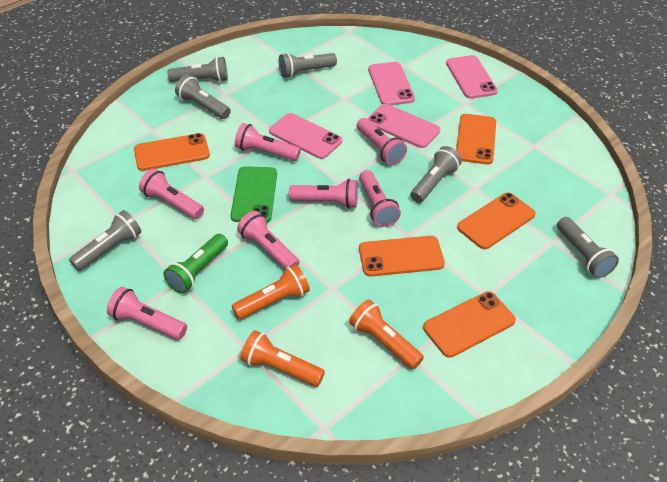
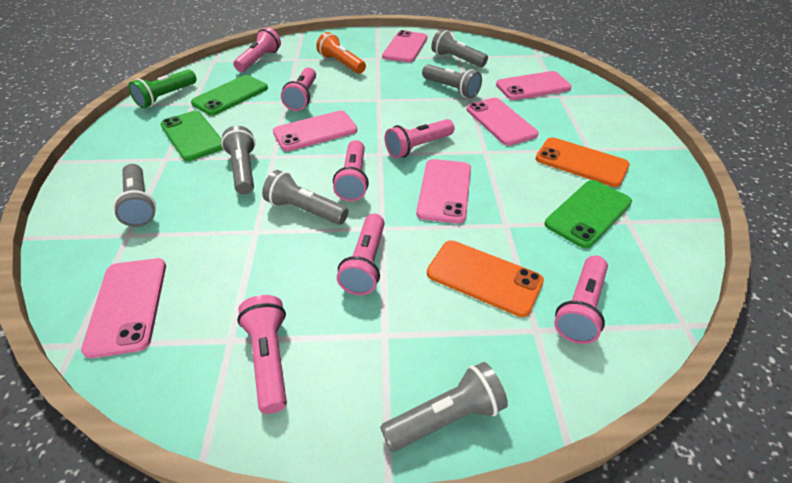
green phone: [231,166,277,223] = 1 -> [161,111,223,161] [191,75,268,116] [545,180,632,249] = 3
orange flashlight: [232,264,310,320] [241,330,325,387] [349,300,424,369] = 3 -> [316,32,366,74] = 1
orange phone: [134,133,210,171] [359,236,445,277] [423,291,516,358] [456,114,496,165] [457,193,536,249] = 5 -> [427,240,544,317] [536,137,630,187] = 2
pink phone: [269,113,342,159] [367,104,440,148] [368,62,415,105] [446,55,498,99] = 4 -> [81,258,166,358] [273,111,357,151] [382,30,427,63] [416,159,471,224] [466,98,538,146] [496,71,572,100] = 6

